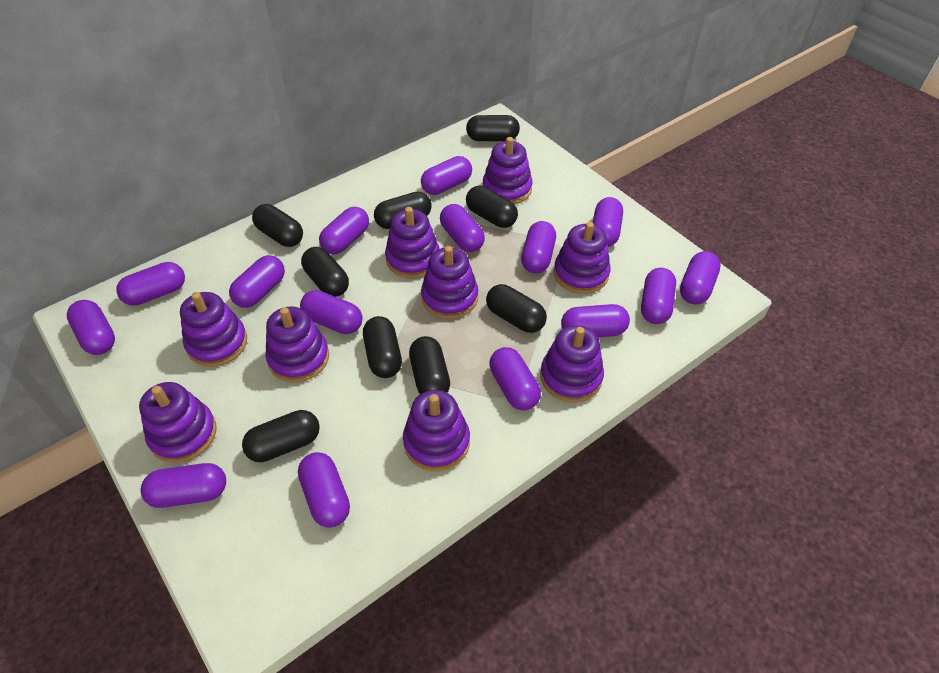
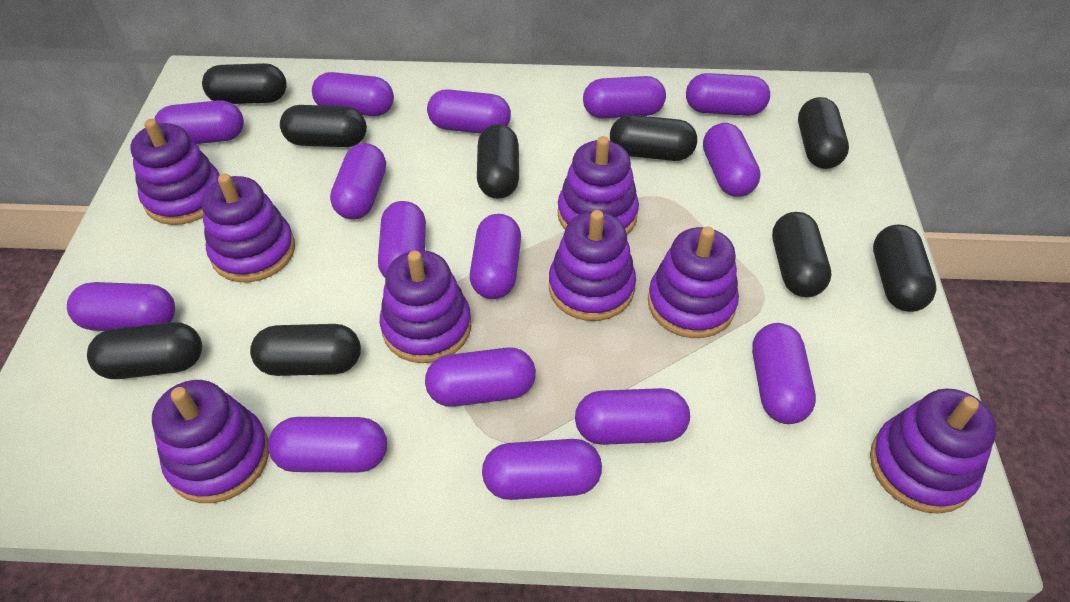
purple stacking toy: [139,382,216,463] [180,292,247,367] [265,306,329,382] [385,207,440,278] [403,390,470,471] [421,246,478,319] [483,137,533,204] [540,325,604,402] [554,222,610,294] = 9 -> [130,119,220,225] [152,380,269,503] [201,173,295,282] [380,250,471,363] [549,210,636,321] [557,136,639,234] [648,227,739,338] [870,388,997,514] = 8

